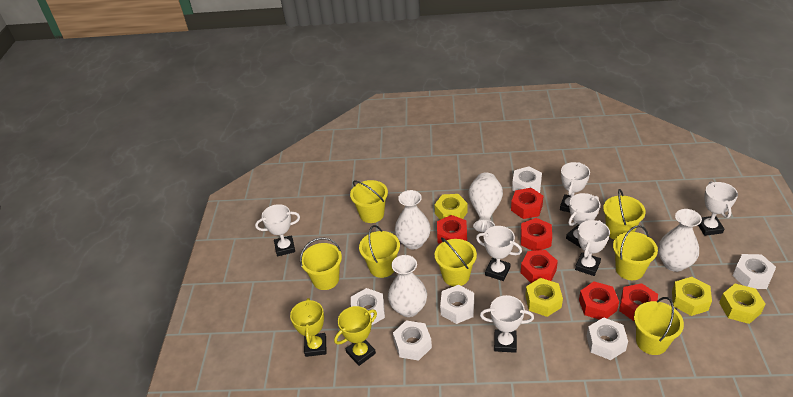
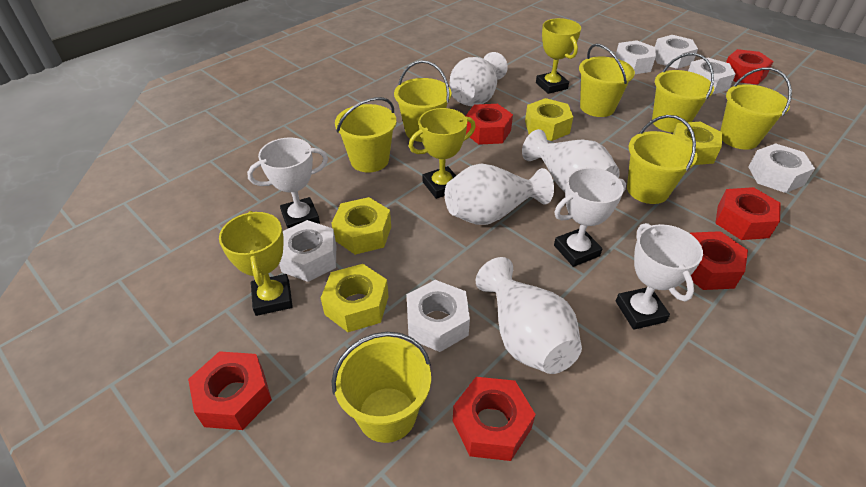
white trophy: [255,204,300,256] [476,226,522,281] [480,295,534,353] [560,162,590,213] [566,193,600,248] [575,220,610,276] [698,181,738,236] = 7 -> [247,137,328,229] [554,167,626,267] [616,223,703,330] = 3
yellow trophy: [290,298,326,357] [334,306,377,366] = 2 -> [219,211,293,316] [408,108,476,199] [536,18,581,94] = 3

